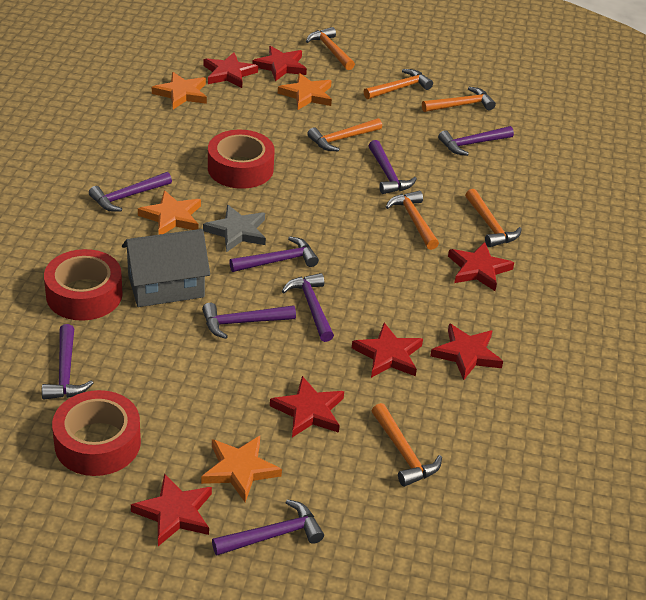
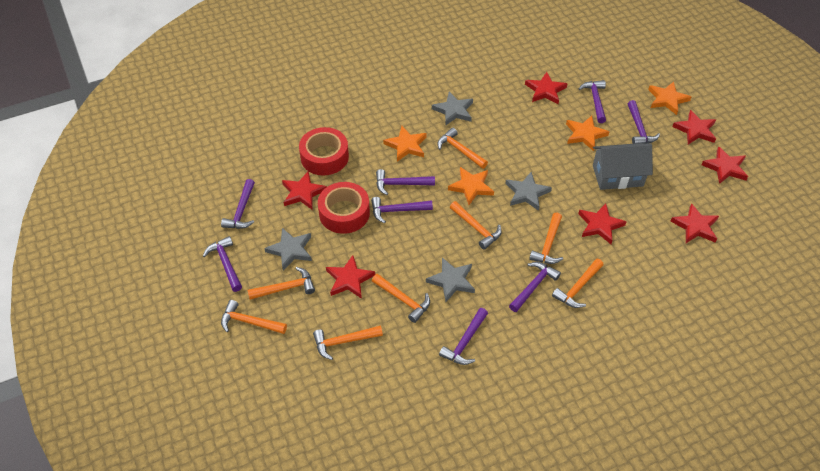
grey star: [203,205,266,252] = 1 -> [264,228,312,271] [426,257,475,302] [432,92,473,126] [505,172,552,211] = 4
orange hammer: [306,27,355,70] [307,118,382,151] [364,69,433,99] [372,403,442,487] [386,191,439,250] [422,87,496,112] [465,189,522,247] = 7 -> [221,300,287,334] [248,267,315,300] [313,325,383,360] [372,274,430,323] [437,128,488,169] [450,201,502,249] [529,212,563,264] [552,258,604,308] = 8
red tape: [44,249,123,321] [52,390,141,476] [208,130,275,189] = 3 -> [299,127,349,175] [318,182,370,234] = 2

